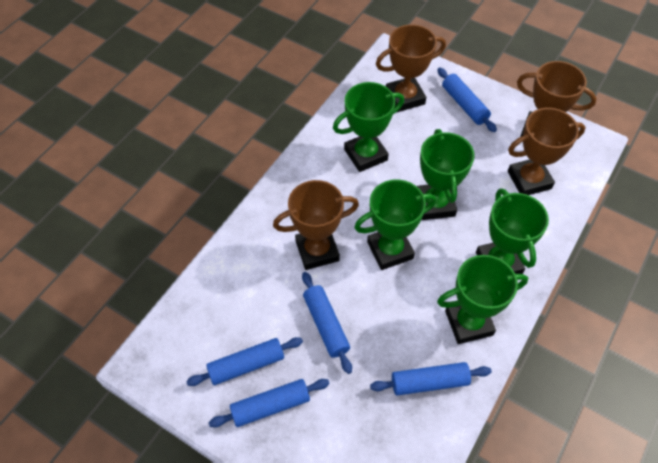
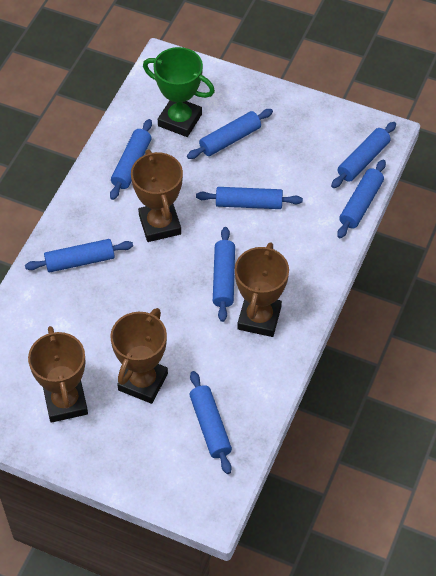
blue rolling pin: [186,337,303,386] [209,379,330,427] [302,272,352,374] [370,362,492,396] [437,68,497,132] = 5 -> [25,239,133,272] [110,119,152,200] [187,109,273,159] [189,371,232,474] [196,187,303,209] [213,227,235,322] [331,122,396,188] [337,160,386,238] = 8
green trophy: [333,82,404,172] [354,179,436,270] [417,129,475,220] [437,255,528,344] [476,188,549,274] = 5 -> [143,47,215,137] = 1

